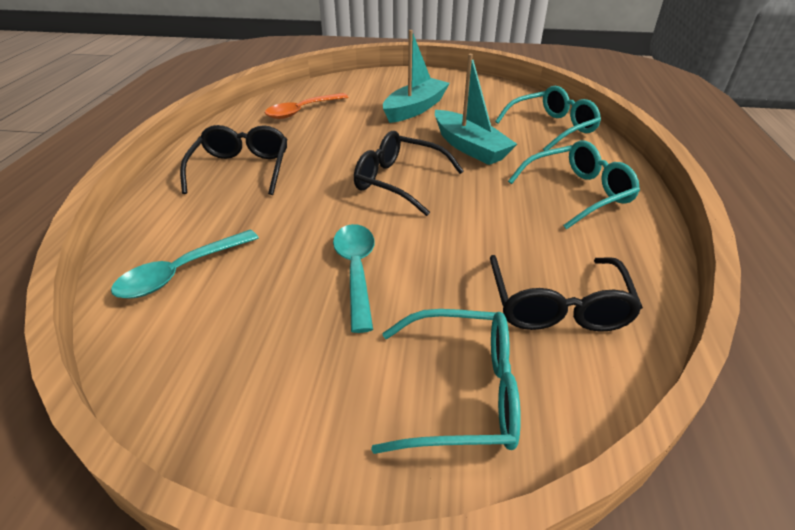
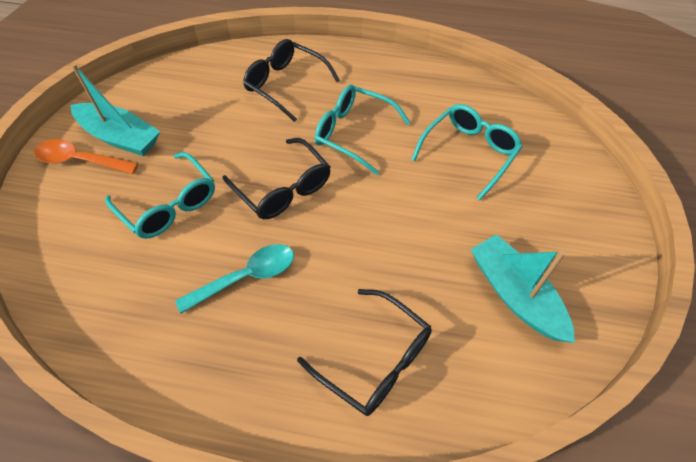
turquoise spoon: [111,230,259,299] [333,224,375,333] = 2 -> [175,244,294,313] = 1

